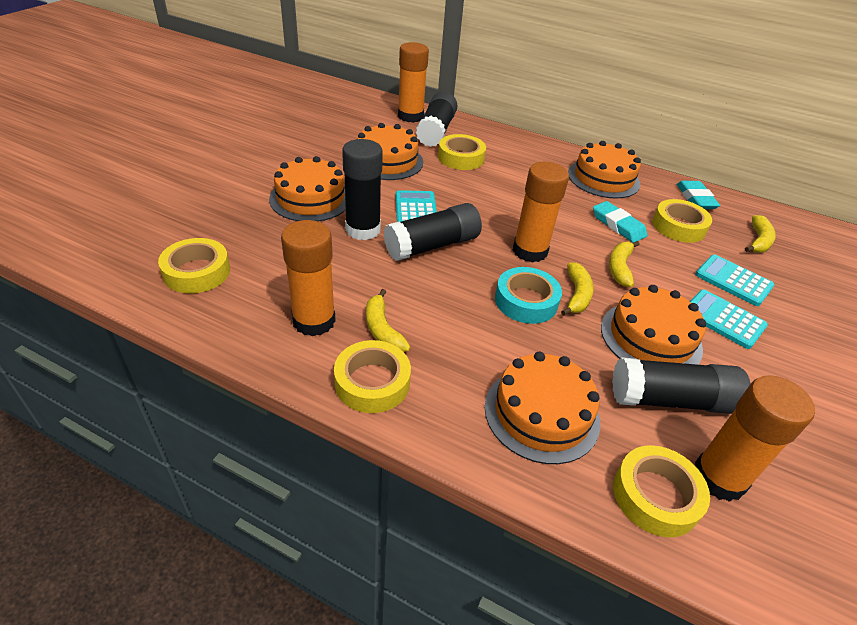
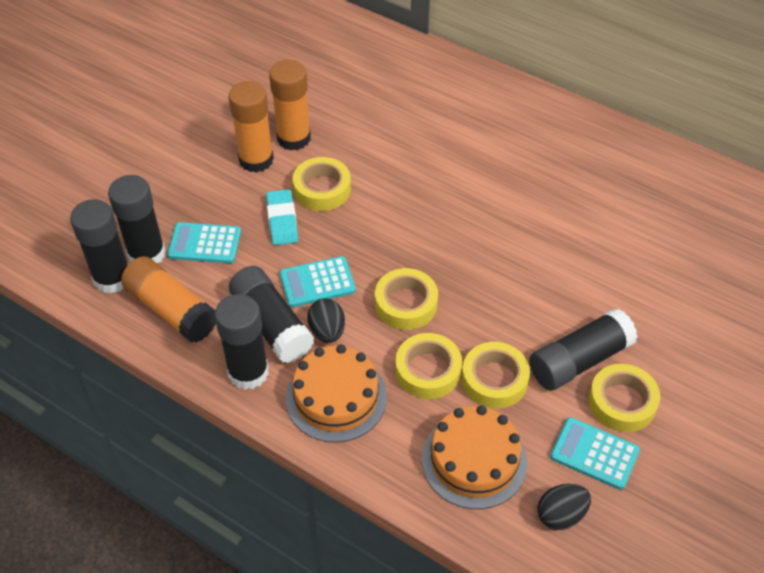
black egg: none = 0 -> [307,298,345,343] [538,484,591,530] = 2
black glue stick: [342,139,383,240] [384,203,482,261] [416,91,458,147] [612,357,751,414] = 4 -> [70,199,129,294] [108,175,166,264] [215,294,269,390] [229,266,314,363] [529,309,638,391] = 5
orange cake: [269,156,346,221] [357,123,423,180] [485,352,601,464] [568,141,641,199] [601,285,706,365] = 5 -> [286,344,387,443] [422,405,527,509] = 2
orange glue stick: [281,220,336,336] [398,42,429,123] [512,162,569,263] [695,375,815,502] = 4 -> [121,256,216,343] [228,81,274,173] [269,60,311,151] = 3
turquoise eraser: [593,201,648,243] [677,181,720,209] = 2 -> [266,189,298,245] = 1
turquoise tape: [495,267,562,324] = 1 -> none = 0
yellow banana: [366,289,410,352] [561,262,594,316] [609,241,640,287] [745,215,776,253] = 4 -> none = 0

